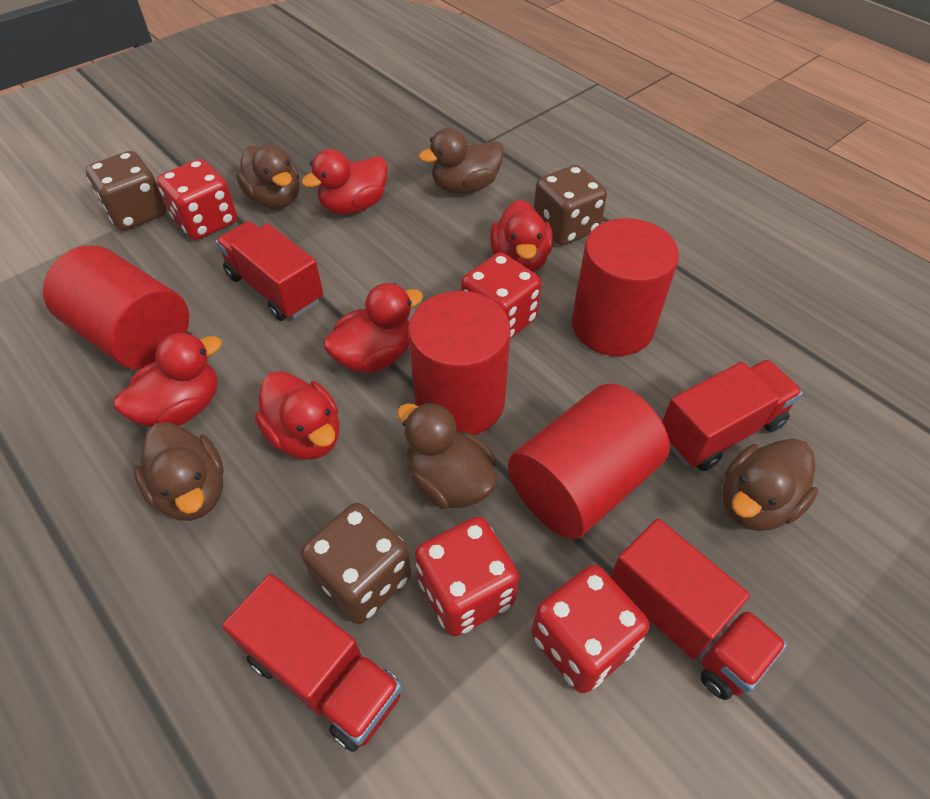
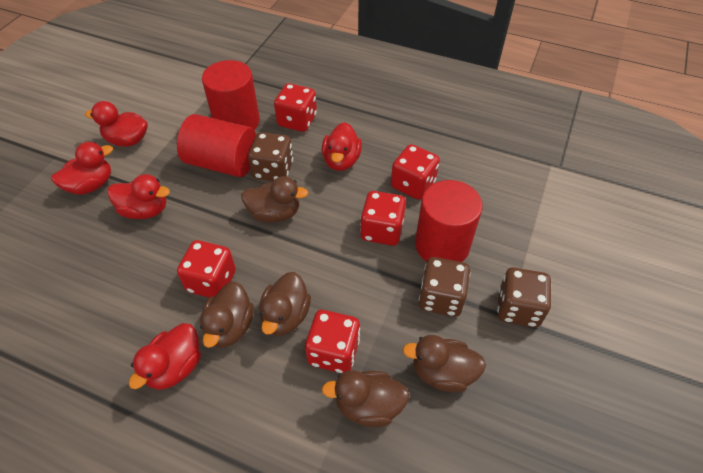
red cylinder: [43,245,189,370] [408,291,511,435] [508,384,670,539] [572,218,679,356] = 4 -> [177,114,256,177] [202,60,260,130] [415,180,482,262] = 3
red dice: [157,159,237,240] [415,517,519,637] [461,252,541,339] [531,565,649,693] = 4 -> [177,240,236,298] [274,83,317,132] [305,310,360,373] [360,191,406,246] [391,144,440,200] = 5
red truck: [216,221,323,321] [222,574,402,752] [610,519,787,700] [662,360,803,471] = 4 -> none = 0

